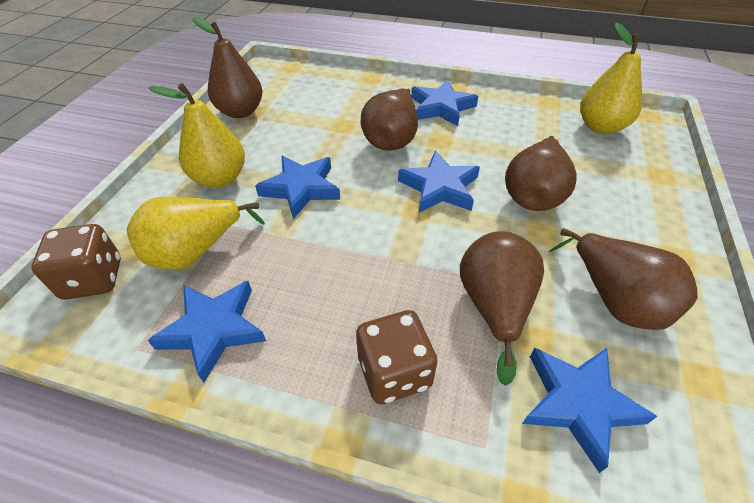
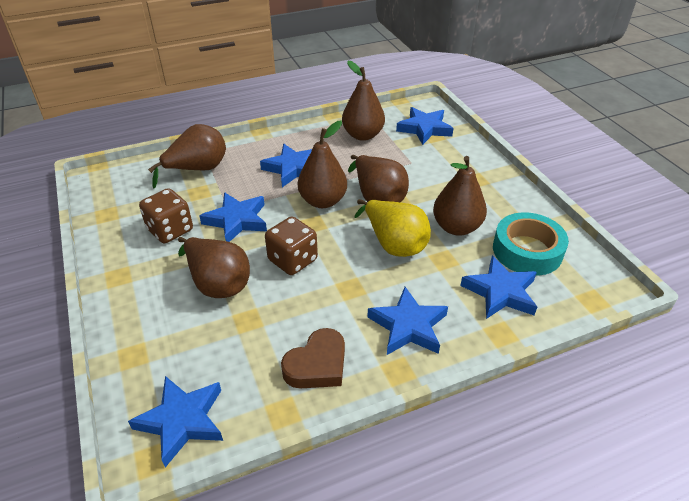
blue star: [148,281,266,383] [255,156,340,219] [398,151,480,213] [411,80,478,126] [522,348,657,473] = 5 -> [128,376,223,467] [199,192,267,242] [260,144,312,187] [367,287,448,355] [396,107,454,145] [460,255,537,319] = 6
brown heart: none = 0 -> [281,328,345,388] = 1
brown pear: [193,17,262,118] [361,88,418,151] [460,231,544,386] [505,136,577,211] [549,228,698,330] = 5 -> [148,124,226,188] [178,237,250,298] [298,120,347,208] [342,61,385,141] [348,155,409,202] [433,156,487,236] = 6
turquoise tape: none = 0 -> [493,212,569,276] = 1
yellow pear: [127,197,265,270] [148,83,245,188] [580,23,642,134] = 3 -> [354,199,431,257] = 1

